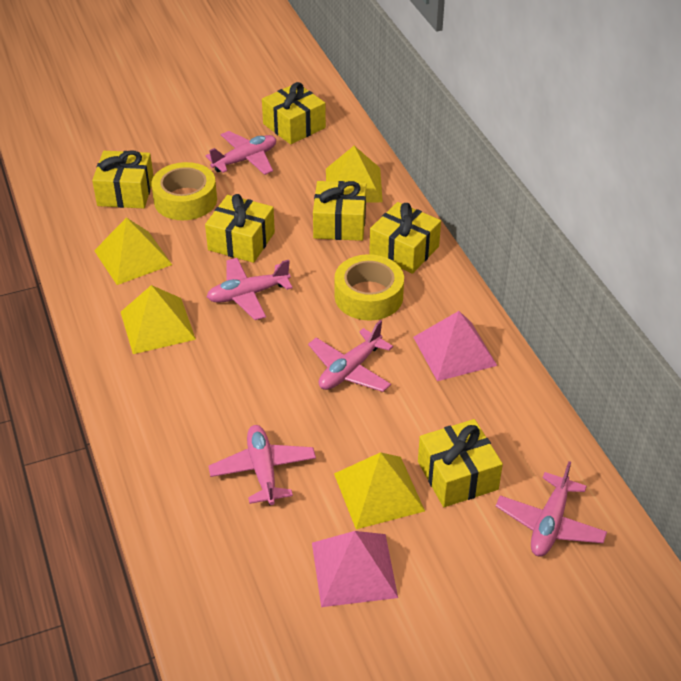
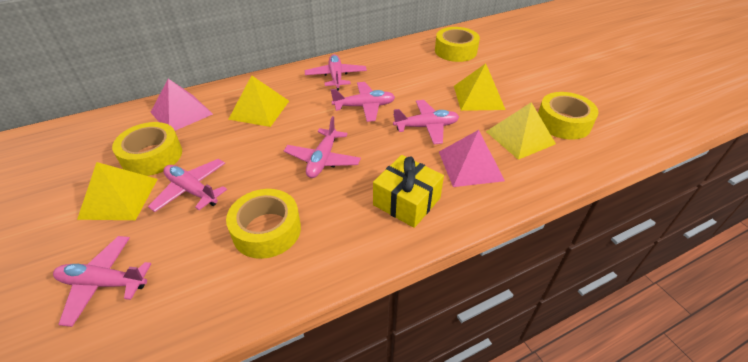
pink plane: [205,131,276,175] [207,258,292,320] [209,425,316,505] [308,320,393,392] [495,461,607,556] = 5 -> [53,236,151,327] [148,159,227,212] [284,116,361,178] [305,54,367,91] [331,82,395,122] [393,100,459,144] = 6
yellow gift: [92,150,154,209] [205,194,275,263] [262,82,326,144] [313,181,366,241] [369,202,441,274] [418,419,503,507] = 6 -> [373,155,444,228] = 1
yellow tape: [151,162,217,220] [335,254,404,320] = 2 -> [112,122,182,176] [226,189,301,259] [435,27,480,62] [538,92,599,140] = 4

